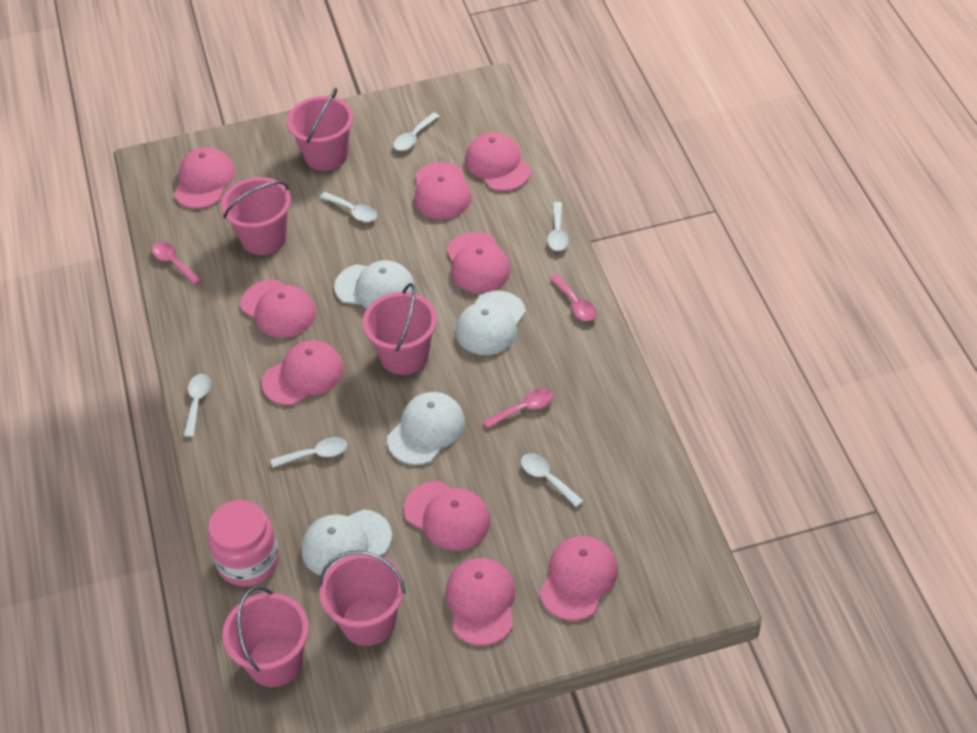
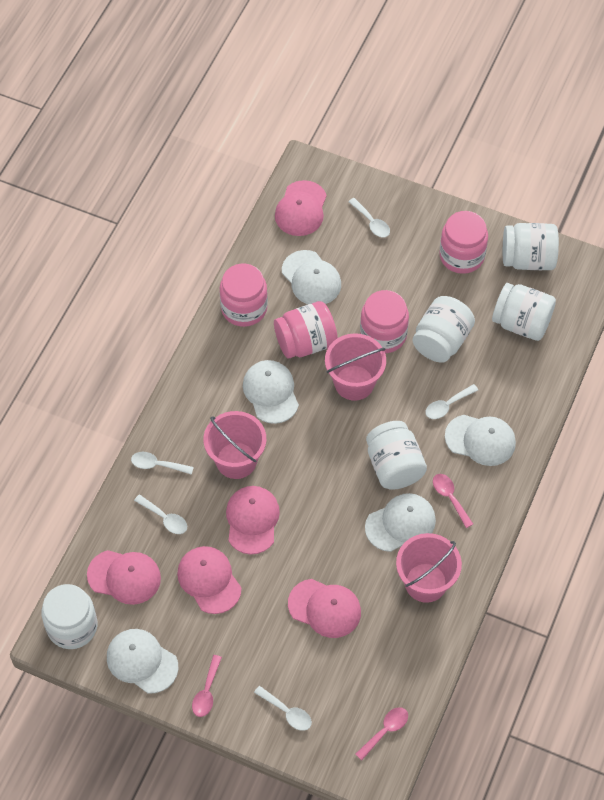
pink bucket: [221,177,291,255] [222,586,309,687] [287,88,353,171] [319,550,406,646] [363,283,437,375] = 5 -> [204,411,266,479] [325,333,386,401] [396,533,462,603] = 3
pink cap: [174,147,235,209] [240,280,316,338] [262,341,344,405] [404,481,490,551] [415,162,471,219] [446,232,511,293] [446,558,515,646] [465,132,531,191] [539,536,618,620] = 9 -> [87,550,161,605] [177,546,241,614] [226,486,280,554] [275,180,327,236] [288,579,361,638] = 5
pink jar: [208,500,279,586] = 1 -> [220,263,268,327] [274,301,338,359] [360,290,409,353] [439,211,488,274] = 4
white cap: [302,509,392,575] [334,260,415,308] [387,392,465,465] [456,291,526,355] = 4 -> [107,629,178,693] [243,360,299,424] [282,250,341,304] [365,493,436,552] [445,415,516,466] = 5
white jar: none = 0 -> [41,584,98,649] [366,421,427,490] [413,296,475,363] [492,283,556,341] [503,223,559,270] = 5
white spoon: [184,374,211,437] [271,437,347,468] [320,192,377,222] [393,112,439,151] [521,453,583,507] [547,202,569,251] = 6 -> [131,452,194,475] [134,494,187,534] [254,686,312,731] [348,198,390,237] [426,384,478,419] = 5

